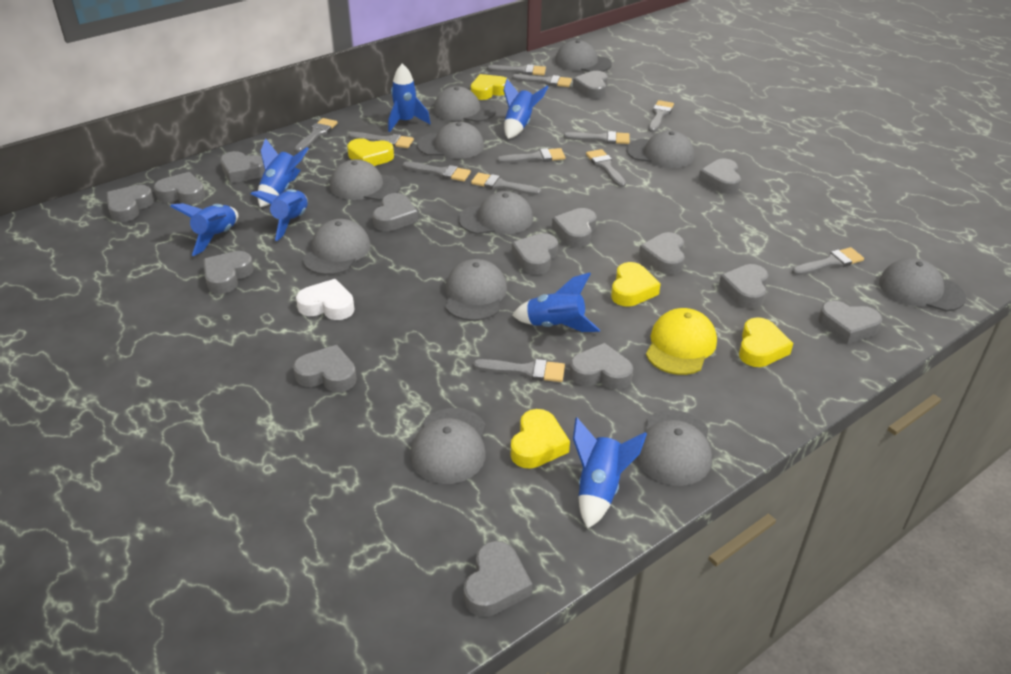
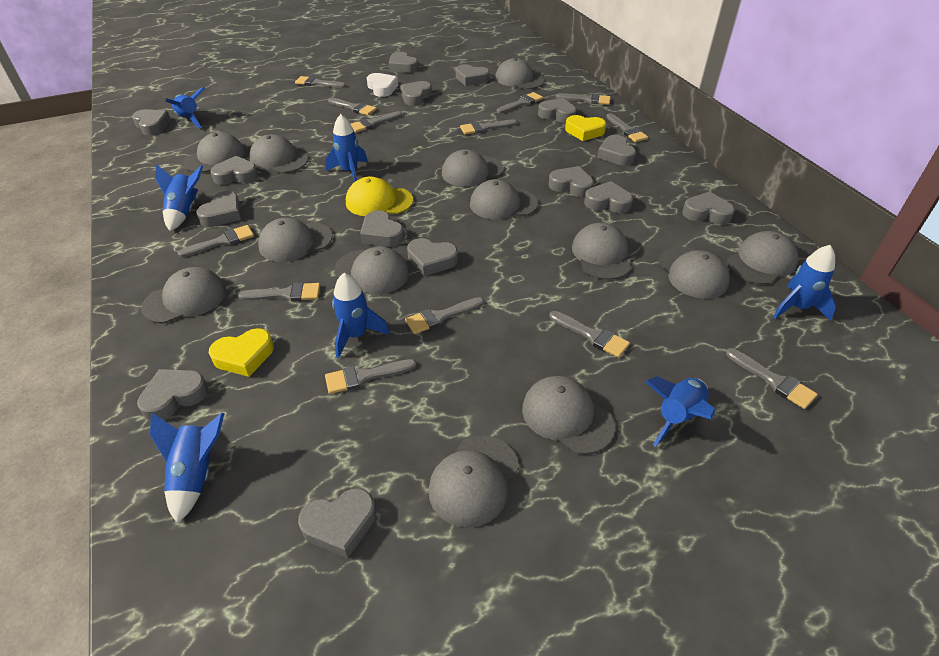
grey brush: [295,118,338,152] [348,132,414,148] [403,161,471,181] [471,173,541,195] [473,359,565,382] [487,64,546,75] [497,148,565,163] [512,74,572,87] [564,131,630,144] [586,149,626,187] [648,100,674,132] [792,247,864,276] = 12 -> [178,225,254,257] [238,282,320,301] [295,76,346,88] [325,359,416,394] [328,97,377,115] [351,111,402,132] [405,297,484,334] [460,120,517,134] [497,92,543,114] [550,311,630,358] [556,93,611,105] [606,113,648,142] [726,348,818,409] = 13
grey cap: [302,219,371,275] [330,159,401,201] [410,408,486,484] [417,121,484,159] [434,86,496,122] [446,259,507,321] [459,191,533,234] [555,40,612,72] [627,130,694,168] [636,410,712,486] [879,258,966,311] = 11 -> [141,267,226,324] [183,132,245,173] [249,134,308,173] [258,218,333,262] [334,247,409,294] [428,435,519,528] [442,149,504,187] [470,179,538,220] [495,58,544,89] [522,376,615,455] [572,223,631,280] [658,247,730,299] [727,231,798,285] = 13
yellow heart: [347,138,394,166] [471,74,510,100] [511,409,570,469] [611,262,661,307] [739,317,793,367] = 5 -> [209,328,274,377] [565,115,606,141] = 2

